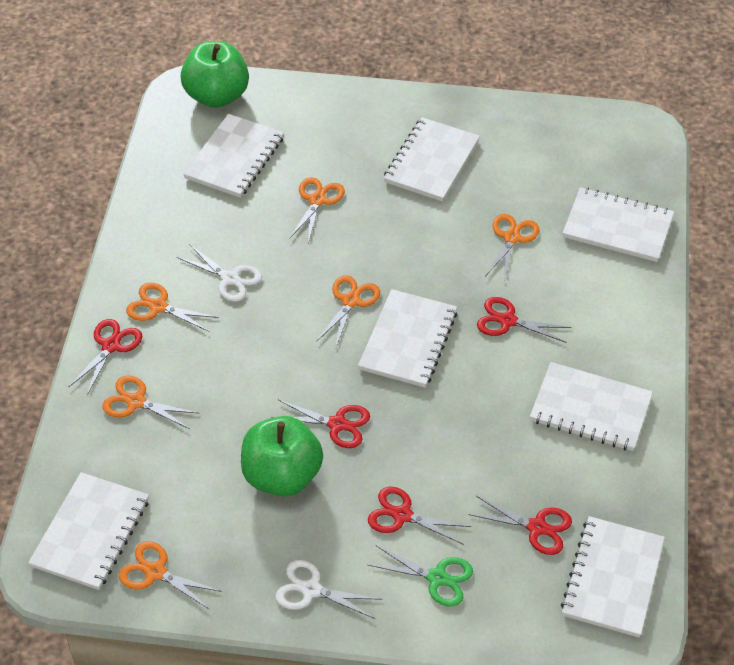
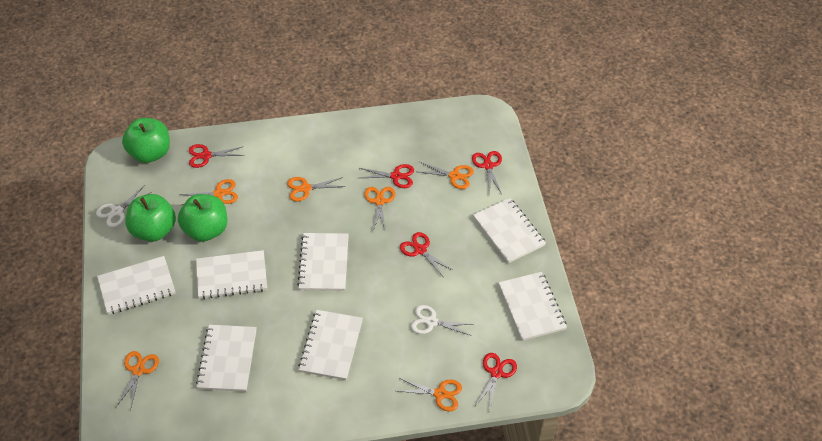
green apple: [181,41,249,108] [241,416,323,496] = 2 -> [122,118,170,163] [125,194,176,242] [178,194,227,242] = 3
green scissors: [368,545,473,607] = 1 -> none = 0

